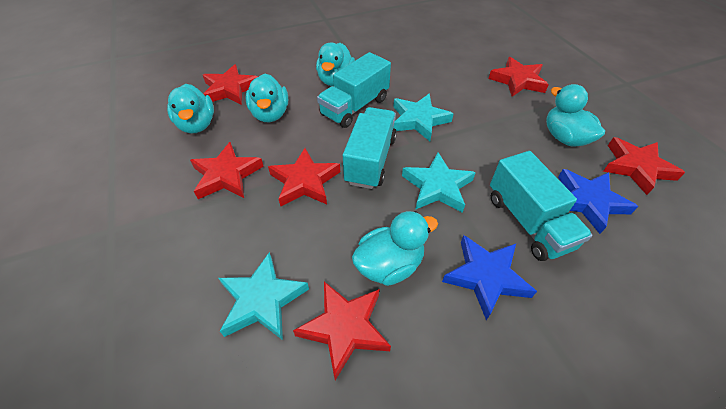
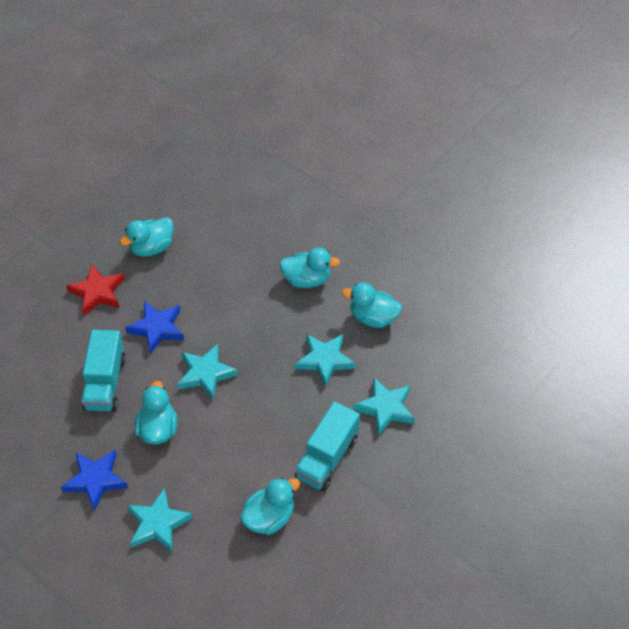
red star: [190,142,264,199] [203,64,258,105] [268,148,340,207] [293,281,391,380] [488,57,549,97] [603,137,685,195] = 6 -> [66,264,125,315] = 1
turquoise star: [218,252,309,340] [393,94,454,141] [402,152,476,213] = 3 -> [127,488,193,552] [177,344,238,400] [295,334,356,388] [353,378,415,436] = 4
turquoise truck: [317,52,391,128] [343,107,397,189] [490,151,592,261] = 3 -> [81,330,126,412] [295,402,360,491] = 2

